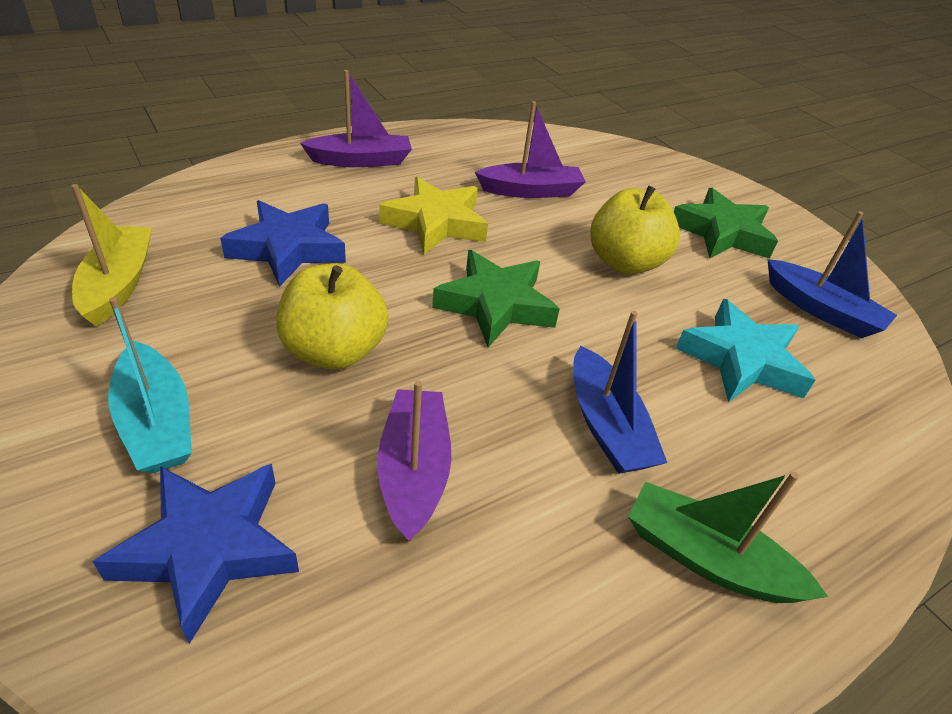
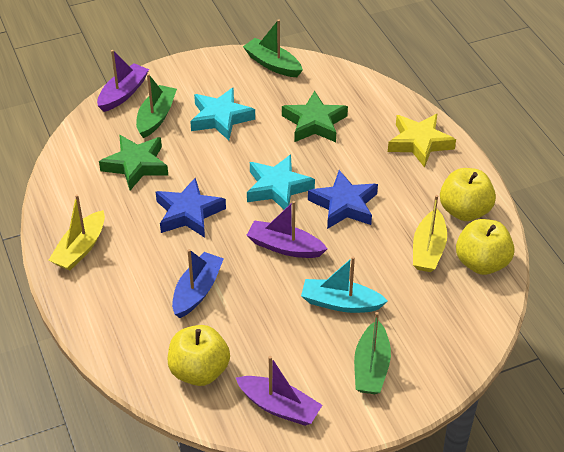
blue boat: [573,311,667,474] [768,211,897,338] = 2 -> [172,249,224,318] = 1
green boat: [628,472,828,603] = 1 -> [136,74,177,138] [243,19,303,77] [354,312,391,394] = 3
turquoise star: [675,299,815,403] = 1 -> [190,87,255,140] [247,154,315,210] = 2
yellow apple: [276,263,389,370] [590,185,680,274] = 2 -> [168,325,230,386] [440,168,496,221] [456,219,515,275] = 3
yellow boat: [72,184,152,326] = 1 -> [49,194,105,271] [413,195,447,272] = 2

